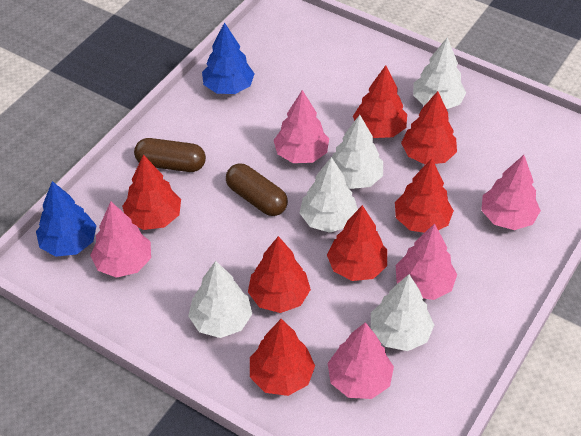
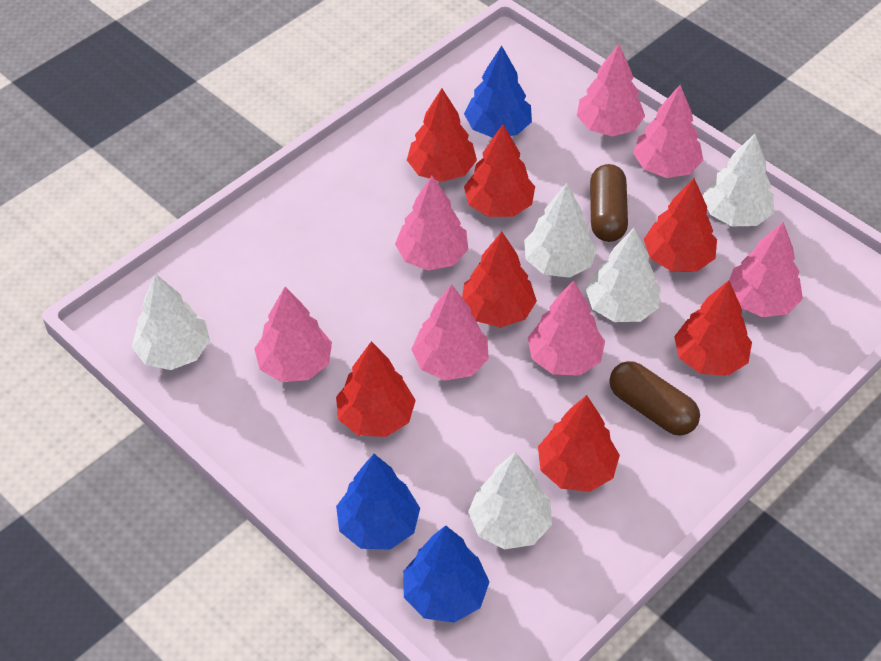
blue tree: [36,181,97,257] [202,22,255,94] = 2 -> [336,454,420,550] [404,525,489,623] [464,45,532,138] = 3
pink tree: [90,201,151,278] [274,90,329,163] [327,322,394,399] [396,223,457,300] [481,155,541,230] = 5 -> [254,287,332,382] [395,176,468,271] [411,284,489,380] [528,280,605,376] [577,44,645,136] [633,85,703,178] [729,222,803,317] = 7

